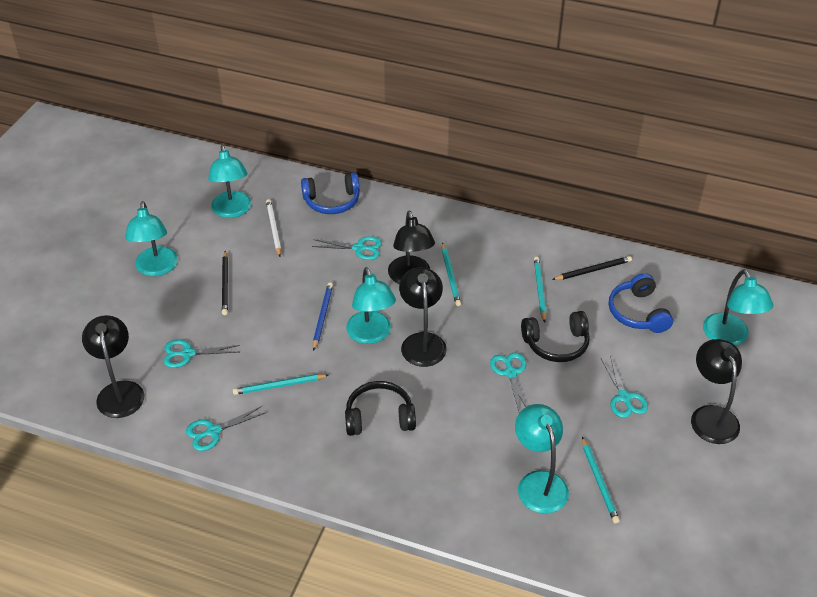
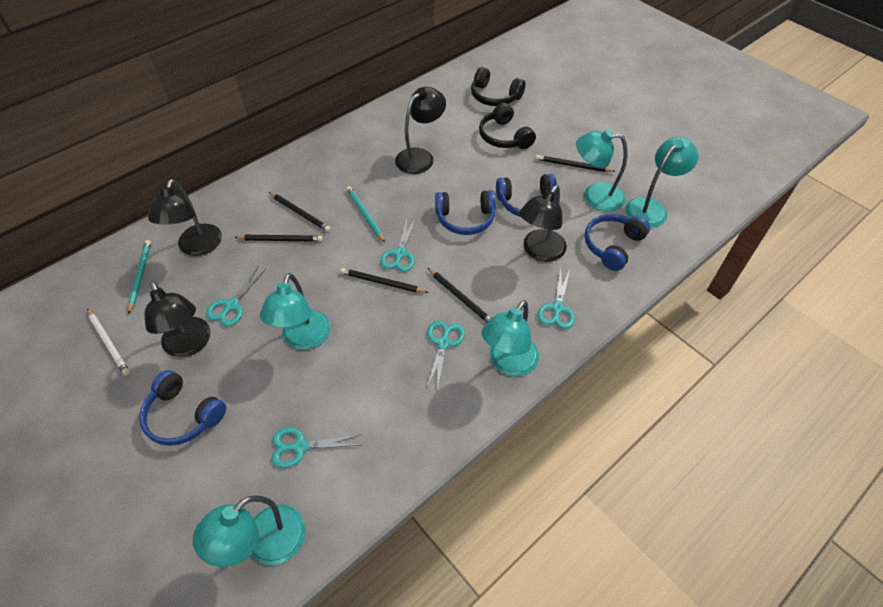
black pencil: [222,251,228,315] [552,256,632,280] = 2 -> [234,235,323,242] [269,192,331,232] [340,268,429,293] [428,268,491,322] [535,155,615,172] = 5
blue headphones: [301,172,360,214] [609,273,673,333] = 2 -> [139,370,226,446] [435,190,496,235] [496,174,557,217] [585,214,650,271] = 4
blue pencil: [313,283,333,351] = 1 -> none = 0
turquoise pencil: [233,374,328,395] [442,243,461,306] [534,257,547,323] [582,437,620,523] = 4 -> [128,240,151,314] [346,186,385,242] = 2

